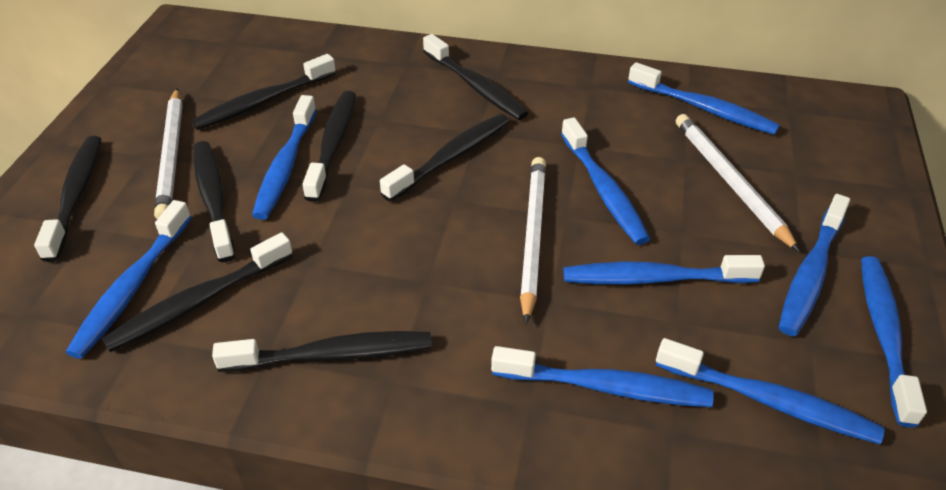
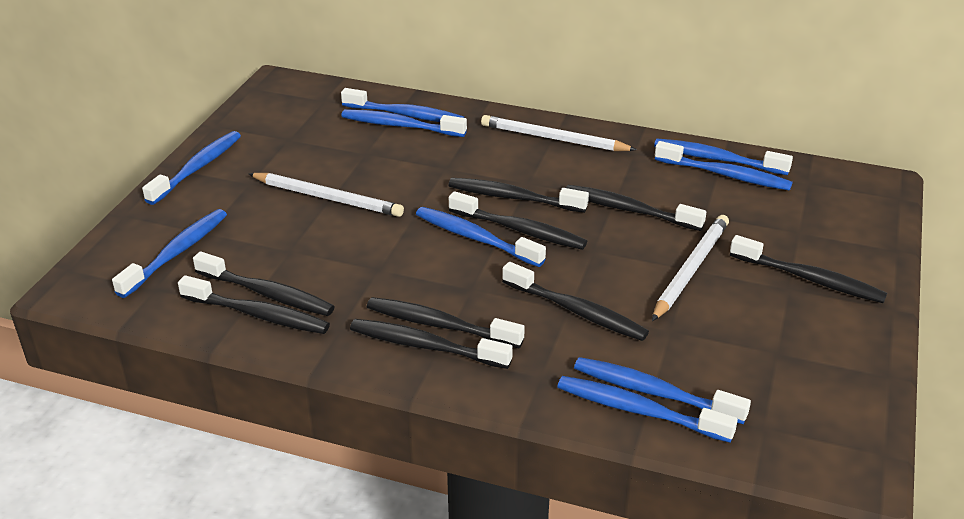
black toothbrush: [34,136,101,262] [102,232,293,352] [191,54,336,130] [193,141,235,262] [212,331,432,372] [302,91,356,202] [380,114,510,202] [423,34,529,120] = 8 -> [178,275,330,334] [193,251,335,316] [350,319,513,369] [367,297,525,348] [448,178,589,213] [449,191,587,250] [502,262,649,341] [566,185,706,231] [730,235,887,303] = 9

